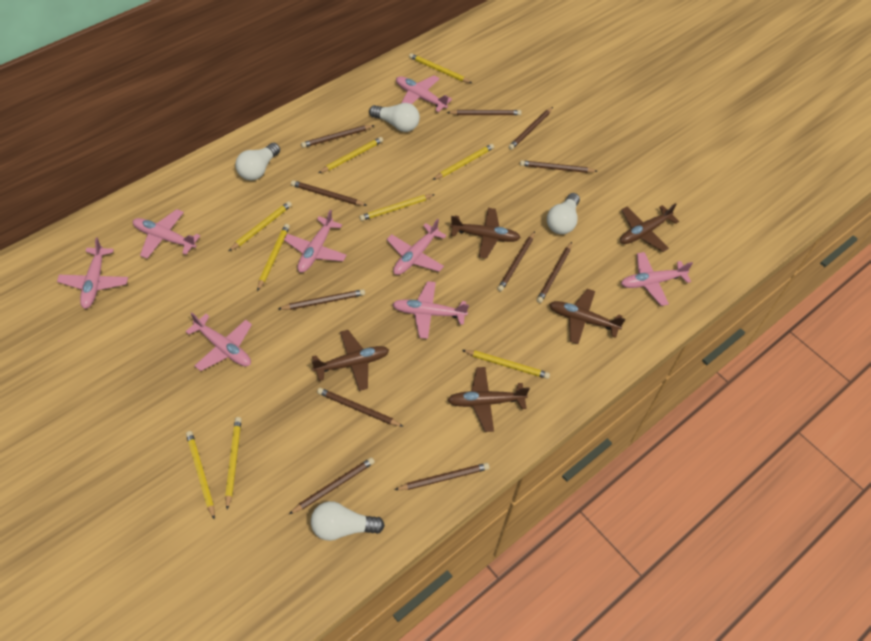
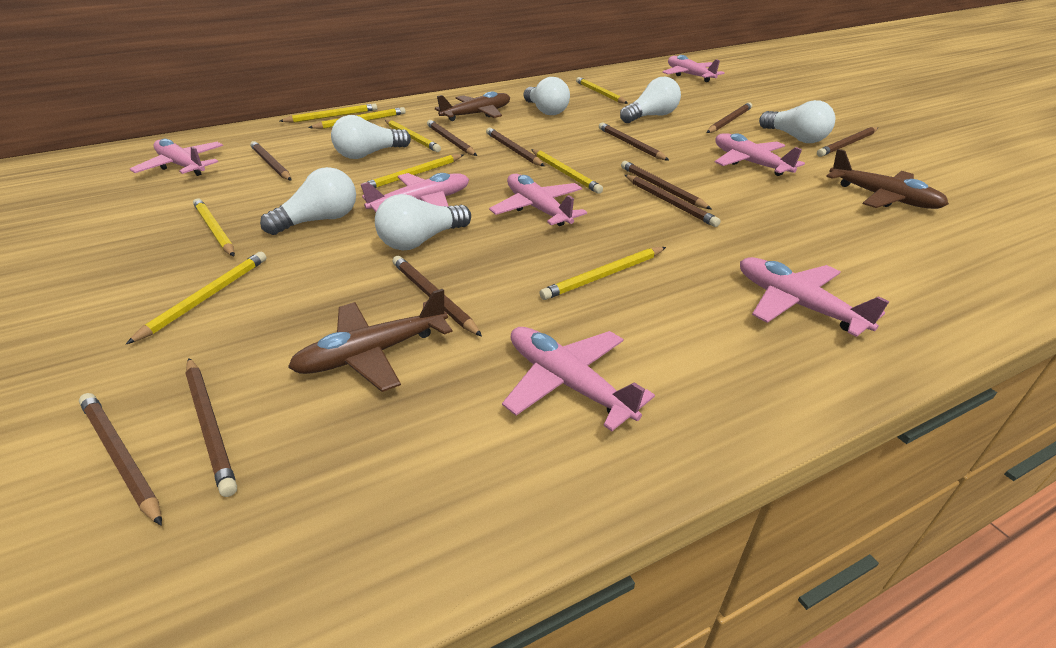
brown plane: [312,330,389,391] [448,367,530,432] [450,208,521,259] [549,289,625,344] [620,203,679,252] = 5 -> [288,289,453,392] [435,91,510,121] [826,149,949,209] = 3
pink plane: [57,237,128,309] [133,209,200,259] [185,313,252,371] [284,210,347,273] [387,219,446,275] [392,281,469,339] [396,76,452,112] [621,252,693,306] = 8 -> [130,139,223,176] [361,173,469,212] [489,174,587,226] [502,327,655,432] [662,55,725,82] [715,133,805,176] [740,257,890,337] = 7
white light bulb: [235,143,280,180] [311,501,385,541] [369,103,420,132] [547,193,580,234] = 4 -> [260,167,356,235] [331,115,411,159] [375,194,471,250] [524,77,570,115] [620,77,681,123] [759,100,835,143] = 6

